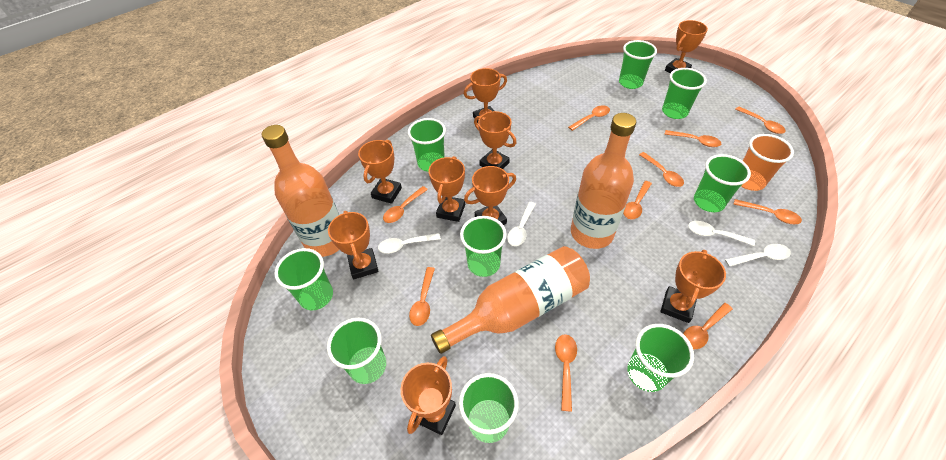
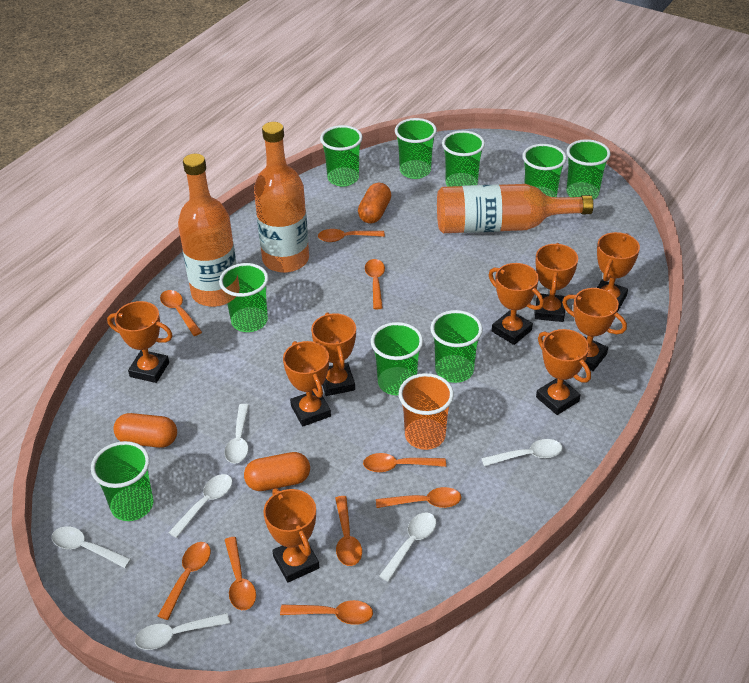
orange capsule: none = 0 -> [113,413,177,448] [244,452,310,491] [358,183,391,224] = 3
orange spoon: [383,186,428,223] [409,267,435,326] [555,334,577,412] [568,106,610,131] [623,181,652,219] [639,152,684,187] [664,130,721,147] [683,303,733,349] [733,199,802,224] [735,107,786,134] = 10 -> [158,542,211,620] [160,290,202,336] [225,537,256,610] [280,600,373,625] [318,229,385,242] [335,496,362,566] [363,453,446,472] [365,259,385,309] [376,487,461,508] = 9
white spoon: [378,233,441,254] [507,202,536,246] [688,221,755,246] [725,244,791,267] = 4 -> [52,526,131,568] [135,613,230,650] [168,474,232,538] [224,404,249,464] [379,513,436,582] [481,439,563,466] = 6

